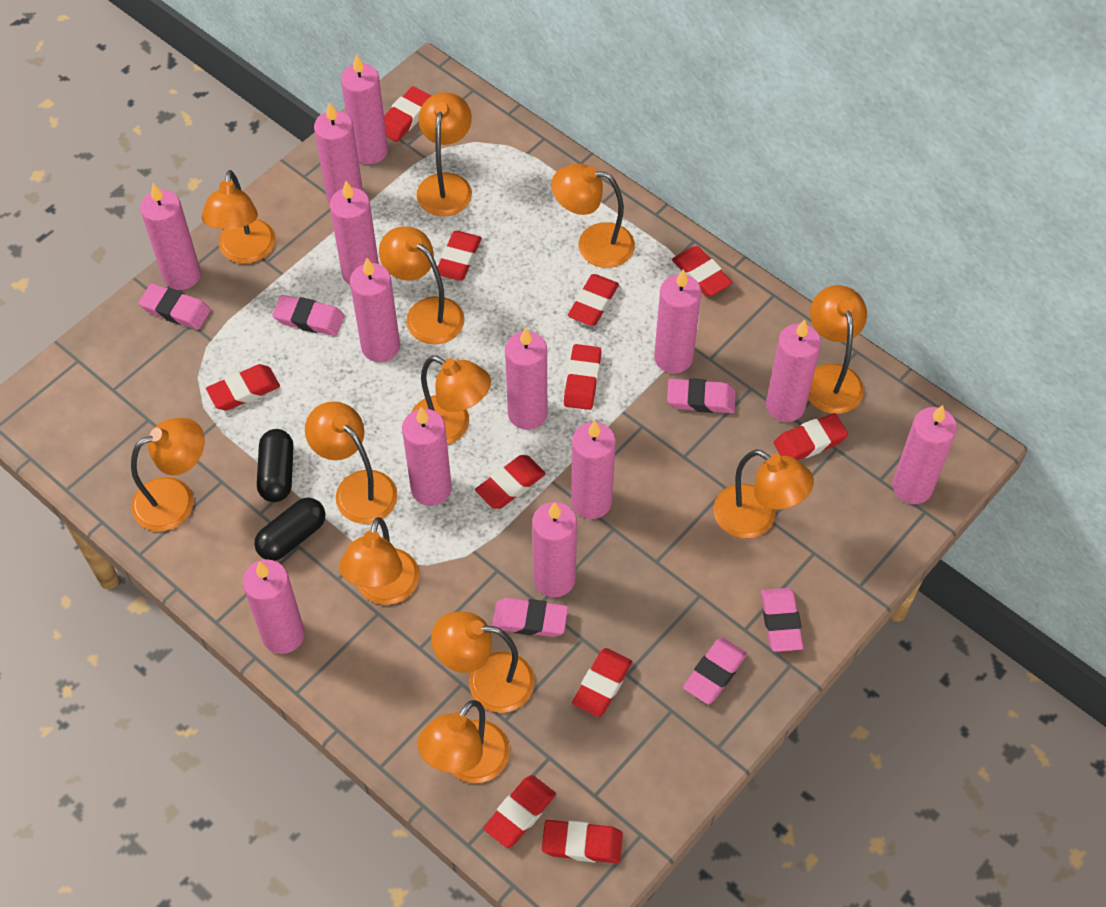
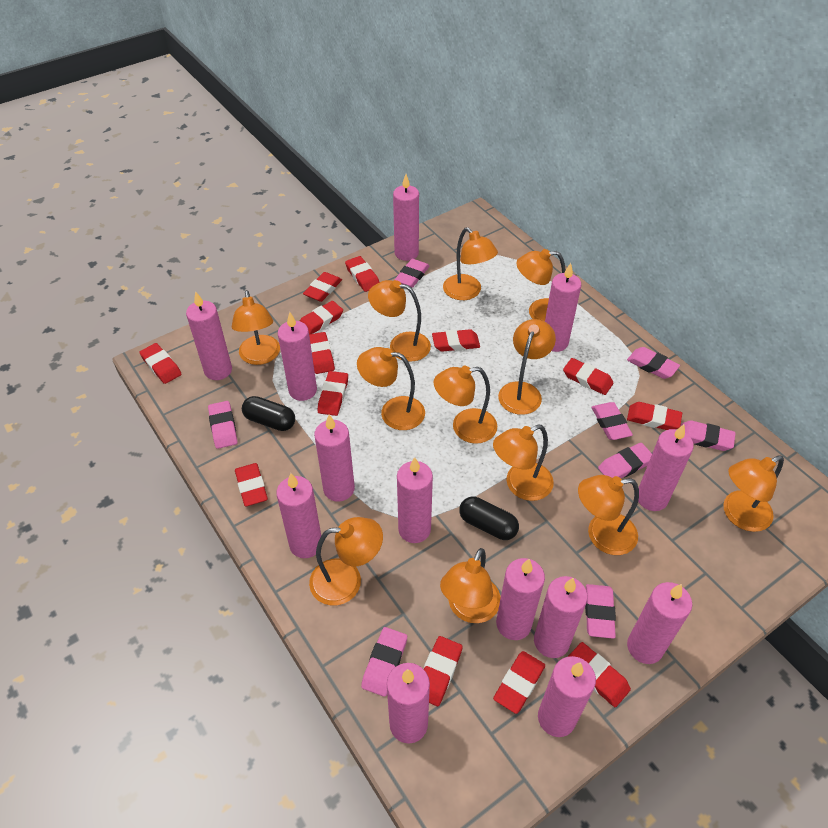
pink eraser: [139,283,211,330] [273,295,344,336] [492,598,568,637] [667,378,736,413] [683,637,747,704] [761,588,804,652] = 6 -> [208,401,237,449] [361,627,407,697] [395,259,430,288] [585,584,616,639] [591,402,633,440] [598,443,652,478] [627,347,680,379] [680,420,736,451] = 8
red eraser: [206,364,280,411] [384,86,431,142] [438,231,482,281] [475,455,546,509] [483,775,556,848] [542,820,623,863] [564,344,602,410] [568,274,619,326] [572,648,632,717] [672,246,733,296] [774,413,848,460] = 11 -> [139,343,182,384] [235,463,268,506] [300,301,343,334] [303,272,342,302] [309,332,335,374] [318,371,348,416] [345,256,379,292] [424,636,463,706] [432,329,480,352] [493,651,545,714] [563,358,613,395] [568,642,631,707] [627,402,682,430] = 13

